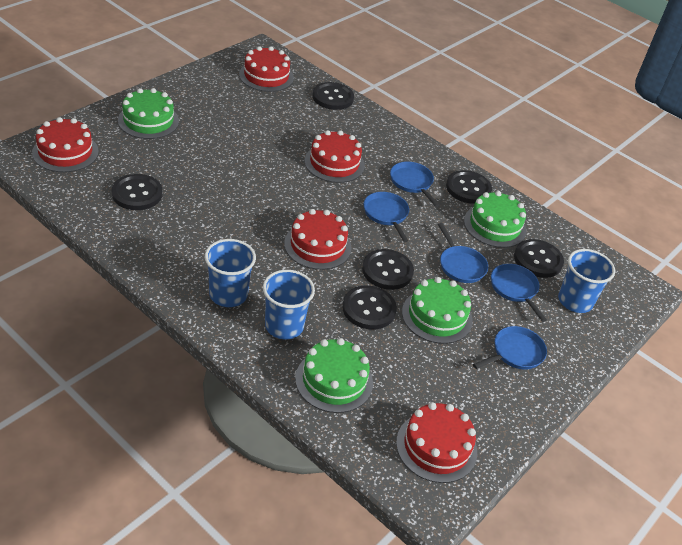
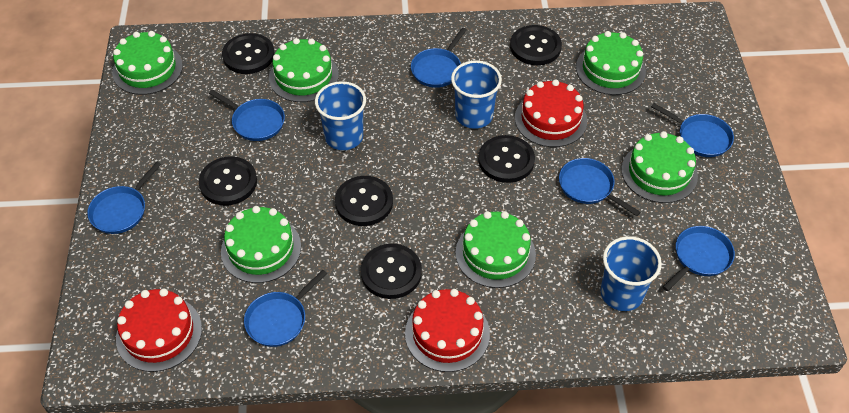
blue pan: [364,192,409,242] [390,162,439,207] [438,223,488,283] [473,326,547,370] [491,264,547,322] = 5 -> [87,162,161,234] [209,90,285,141] [244,270,327,347] [411,27,467,88] [559,158,641,216] [651,103,734,157] [663,226,735,291] = 7
green cake: [118,88,179,139] [295,338,373,413] [402,277,473,344] [464,191,527,248] = 4 -> [112,31,183,95] [221,206,301,283] [269,38,339,102] [455,211,536,288] [576,31,646,95] [621,131,698,203] = 6
red cake: [32,117,99,172] [239,46,294,92] [284,209,352,270] [304,130,365,183] [396,402,477,483] = 5 -> [116,288,202,372] [405,289,490,372] [515,80,587,147] = 3

